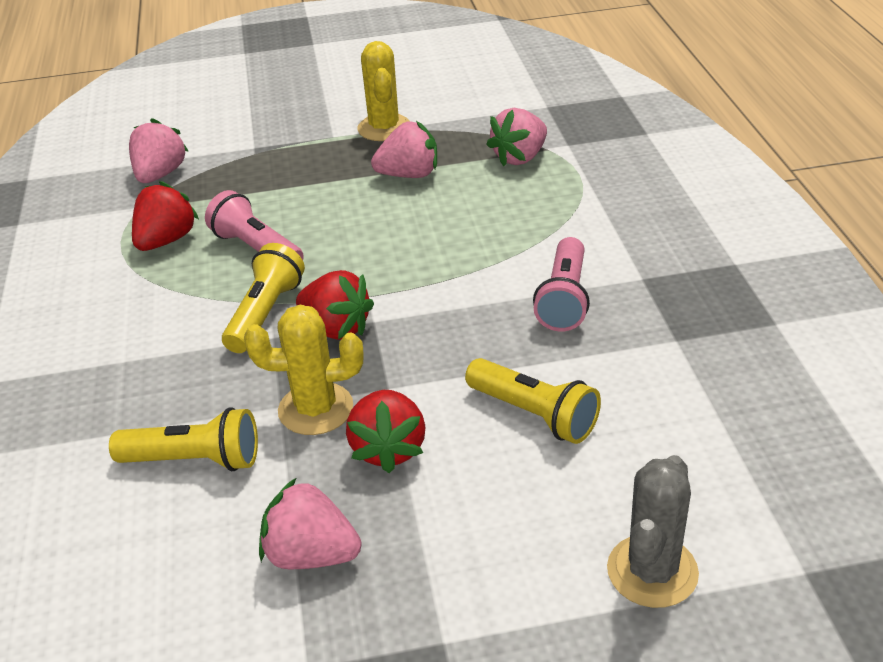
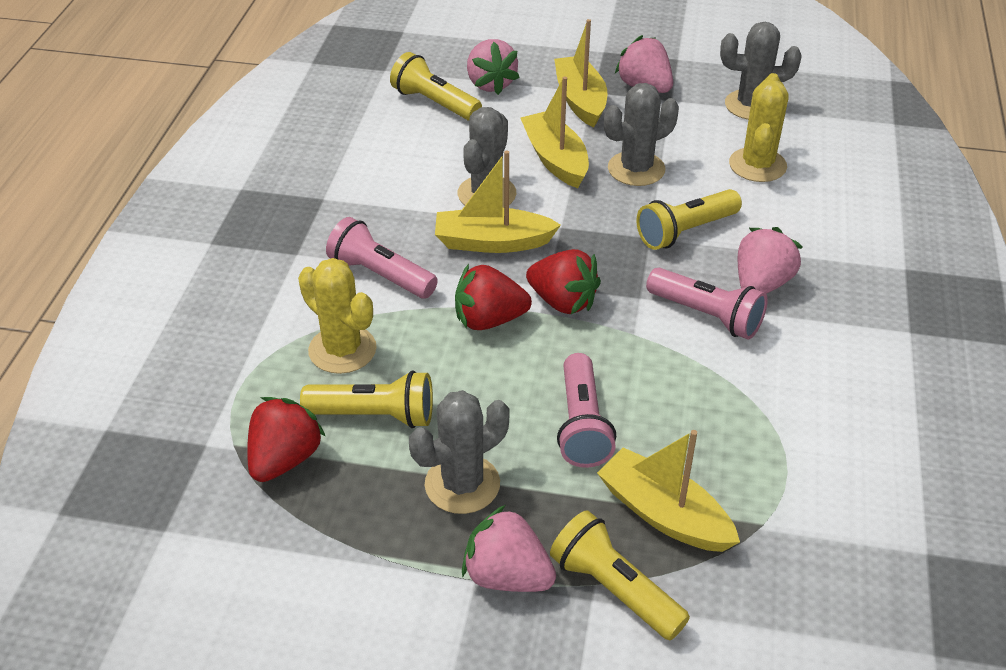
grey cactus: [607,455,699,608] = 1 -> [409,390,509,514] [458,107,516,208] [604,83,679,186] [720,22,802,120] = 4
pink flashlight: [205,190,304,260] [533,237,590,332] = 2 -> [326,217,438,299] [557,353,616,468] [646,268,768,339] = 3
yellow boat: none = 0 -> [435,150,561,253] [520,76,589,188] [554,19,607,128] [597,430,740,552] = 4
yellow flashlight: [109,407,258,471] [222,243,305,353] [465,358,601,444] = 3 -> [300,371,433,428] [390,52,482,121] [550,510,690,640] [636,189,742,250] = 4

